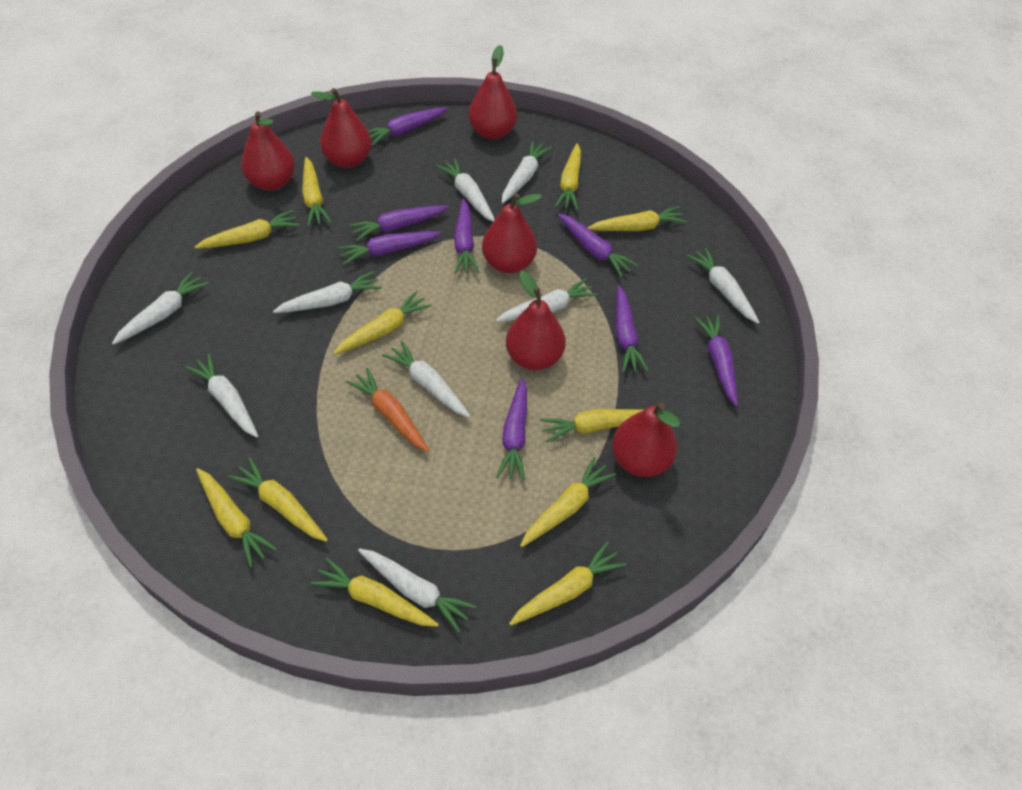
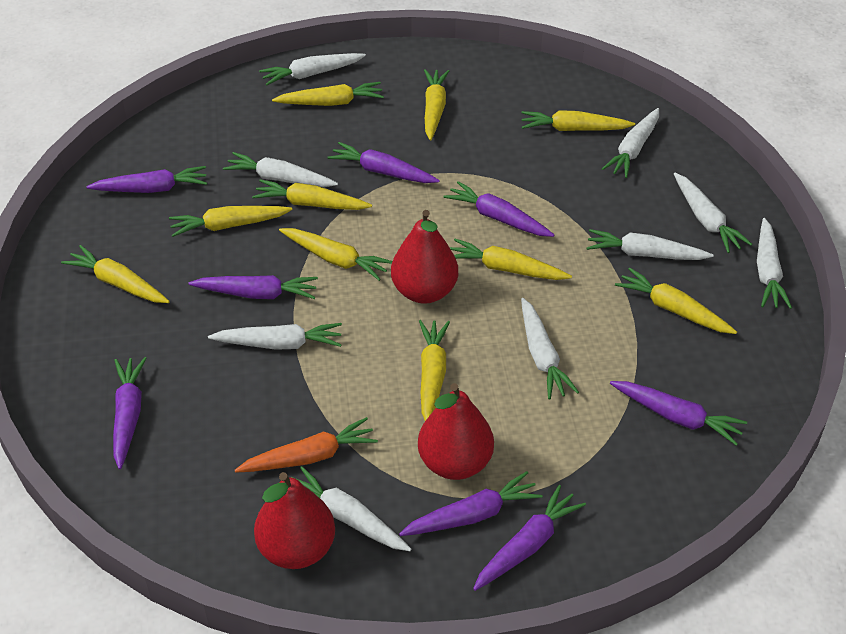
red pear: [241,111,295,191] [311,88,372,168] [468,45,517,139] [482,193,542,273] [506,271,566,370] [612,402,680,477] = 6 -> [254,472,335,569] [391,210,458,304] [418,383,494,480] = 3
yellow carrot: [195,210,300,249] [196,468,277,568] [228,457,328,542] [302,157,332,227] [310,557,439,627] [334,291,432,355] [509,541,626,626] [520,457,616,547] [540,409,643,442] [555,143,581,210] [588,206,687,231] = 11 -> [61,245,170,303] [169,206,293,237] [252,179,372,210] [272,82,384,106] [279,228,392,281] [419,320,450,421] [424,69,449,140] [450,239,572,280] [522,110,635,131] [615,267,737,334] = 10

